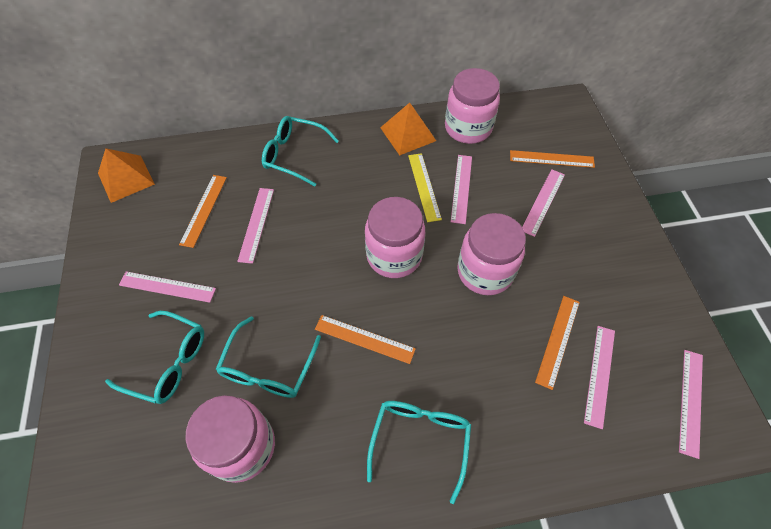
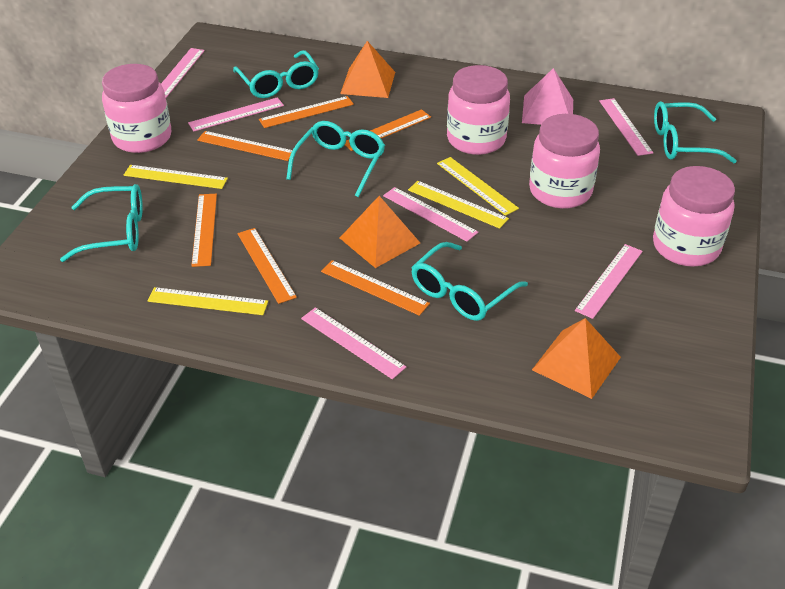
orange pyramid: [98,148,155,203] [380,103,436,155] = 2 -> [340,41,395,98] [340,196,420,268] [532,318,621,399] = 3
orange ruler: [179,175,227,248] [315,315,416,364] [510,150,595,168] [535,296,580,390] = 4 -> [191,194,217,267] [197,131,292,161] [237,228,297,304] [259,96,354,128] [321,260,430,316] [345,109,431,151] = 6
pink pyramid: none = 0 -> [522,68,573,125] = 1
turquoise glasses: [105,311,204,404] [216,316,321,398] [262,116,339,186] [367,401,471,504] = 4 -> [60,184,143,262] [233,50,319,98] [286,121,385,197] [411,242,528,321] [654,101,737,163] = 5
yellow ruler: [408,153,442,223] = 1 -> [124,165,228,189] [148,287,268,315] [408,181,509,229] [437,157,519,216] = 4

